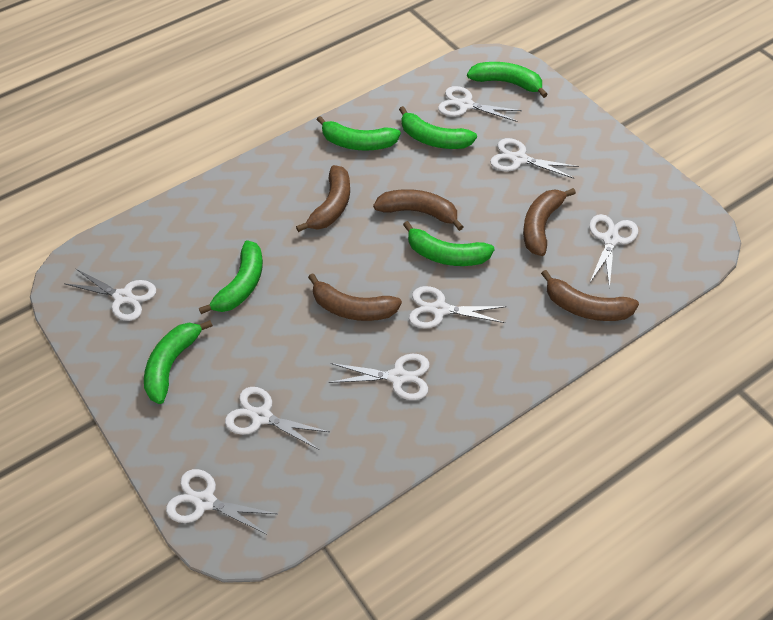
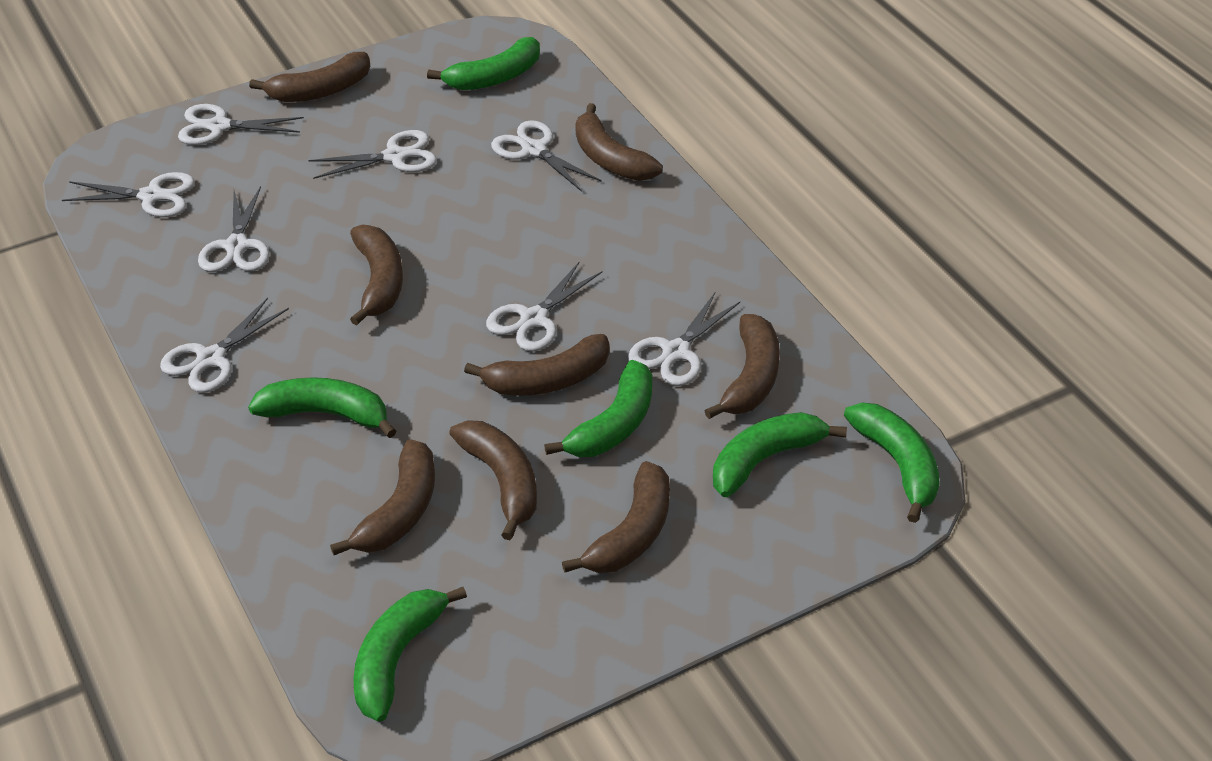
brown banana: [296,165,350,232] [308,273,402,321] [373,189,464,231] [523,188,576,256] [541,270,639,321] = 5 -> [249,52,370,102] [330,439,435,555] [350,224,403,326] [449,420,537,540] [464,334,610,396] [562,461,670,573] [576,103,663,181] [705,314,780,419] = 8

